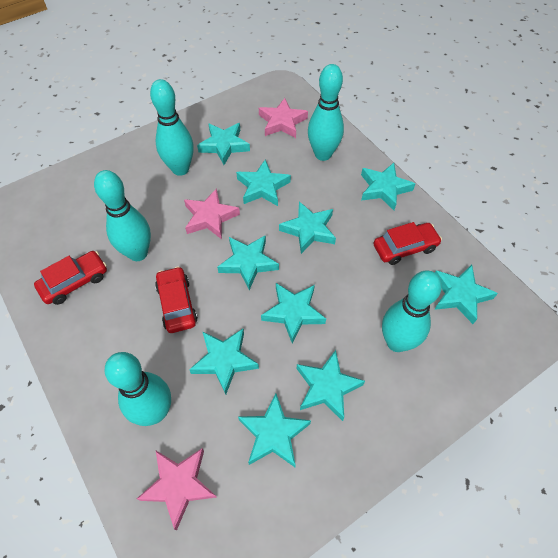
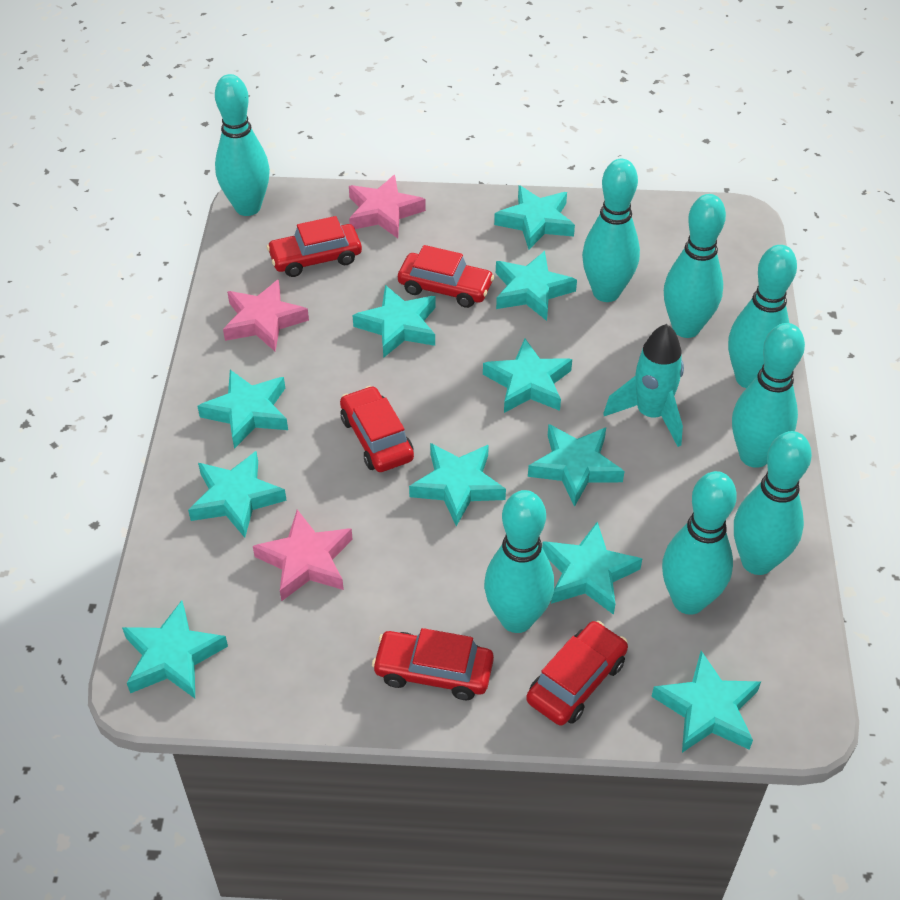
red car: [34,251,107,305] [155,266,198,333] [373,222,442,265] = 3 -> [267,216,362,277] [340,386,414,472] [372,628,494,700] [398,245,494,308] [526,621,628,726] = 5
turquoise bowling pin: [94,170,151,261] [105,352,171,426] [150,79,194,176] [308,64,344,161] [382,270,442,352] = 5 -> [215,74,270,216] [484,490,554,633] [582,159,640,302] [662,471,737,615] [664,194,726,338] [728,245,797,388] [732,323,805,468] [734,431,812,575] = 8
turquoise rocket: none = 0 -> [603,324,684,447] = 1
turquoise star: [189,329,259,395] [197,123,250,165] [217,235,279,290] [236,160,291,206] [238,394,311,467] [261,283,326,343] [279,201,336,254] [297,350,365,421] [361,163,415,210] [434,265,498,324] = 10 -> [122,600,228,698] [188,451,287,538] [197,370,288,449] [353,285,436,358] [409,443,506,526] [483,339,572,413] [494,185,575,250] [496,251,577,321] [528,424,624,507] [542,521,642,615] [651,651,761,753] = 11

